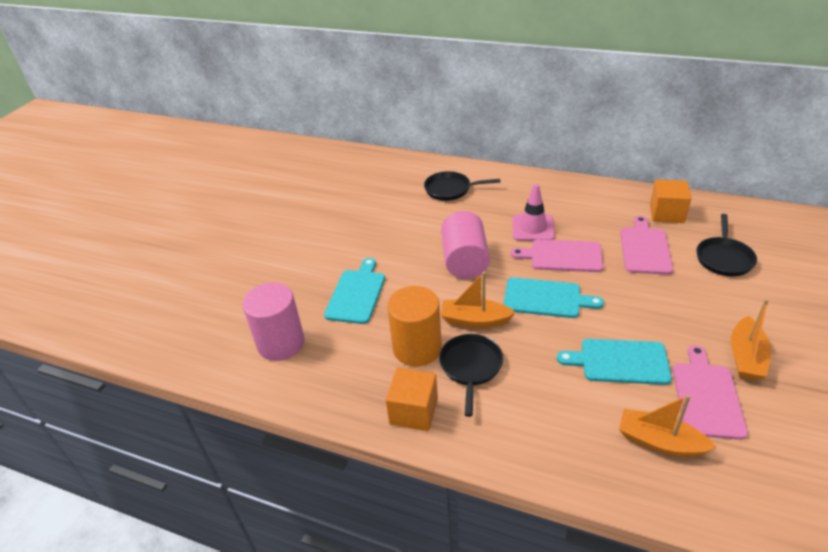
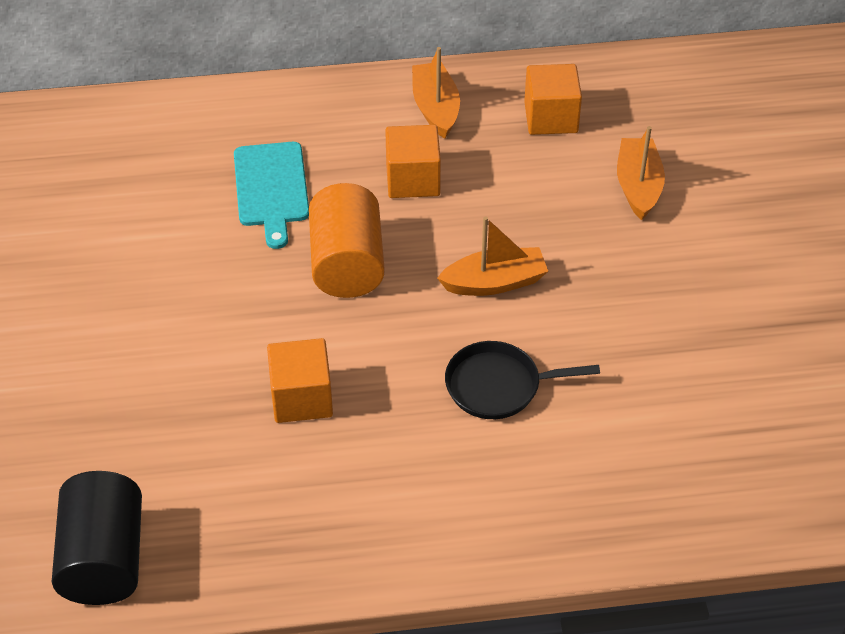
black cylinder: none = 0 -> [52,471,142,605] = 1
black pan: [424,171,500,201] [439,334,503,417] [696,214,757,276] = 3 -> [445,341,600,419] = 1
orange cube: [385,368,438,431] [650,179,692,223] = 2 -> [267,338,333,423] [385,125,441,198] [524,64,582,135] = 3
pink cutting board: [511,239,603,272] [620,216,673,275] [673,345,748,440] = 3 -> none = 0
pink cylinder: [242,282,305,361] [441,211,490,279] = 2 -> none = 0
pink traffic cone: [512,184,555,241] = 1 -> none = 0
turquoise cutting board: [324,258,385,324] [503,277,604,318] [557,339,672,385] = 3 -> [234,142,309,249] = 1

